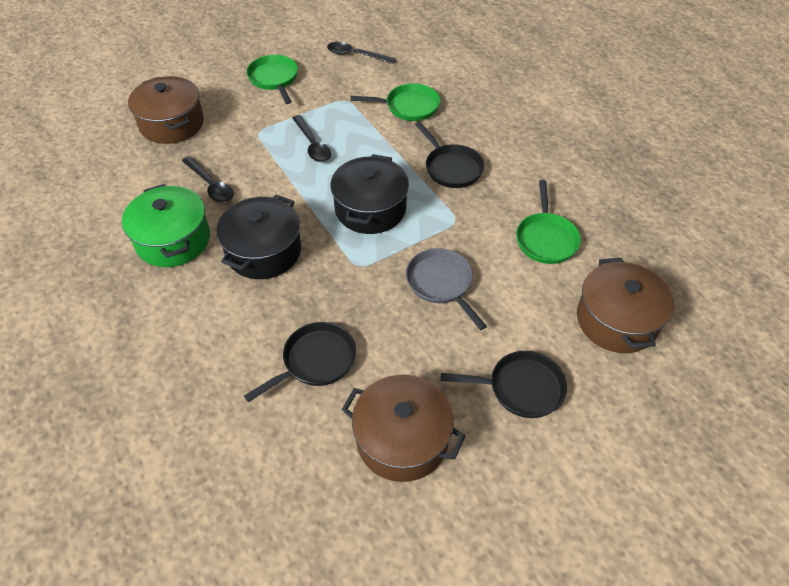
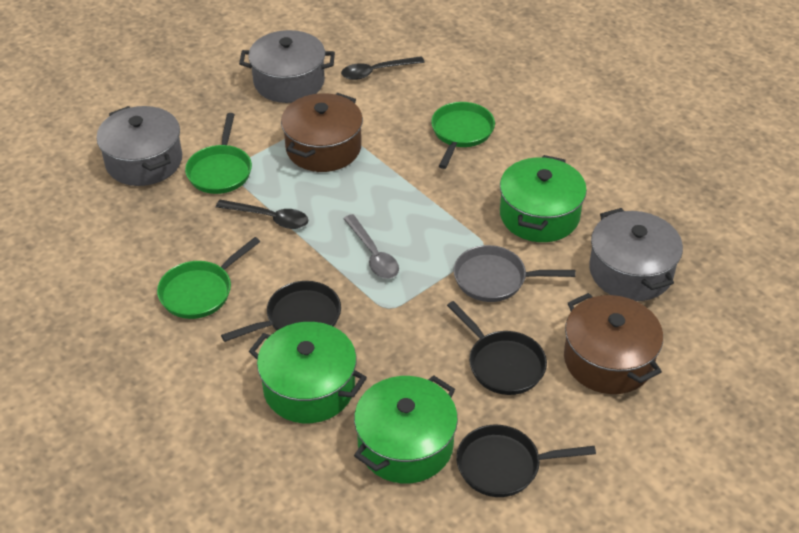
black pot: [216,195,301,279] [330,154,409,234] = 2 -> none = 0
black spoon: [182,156,234,203] [292,115,331,162] [327,42,396,64] = 3 -> [216,200,308,229] [341,56,425,80] = 2
brown pot: [128,76,204,144] [341,375,466,482] [577,258,674,353] = 3 -> [281,93,363,172] [564,293,663,394] = 2
green pot: [122,184,210,267] = 1 -> [249,322,367,423] [354,375,458,483] [500,155,587,242] = 3
grey pot: none = 0 -> [96,106,182,186] [239,30,335,103] [589,208,683,301] = 3
grey spoon: none = 0 -> [343,214,399,279] = 1

